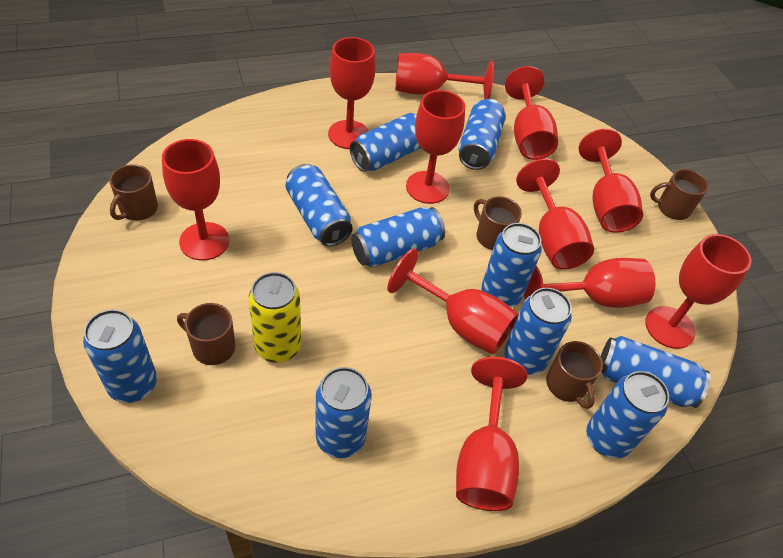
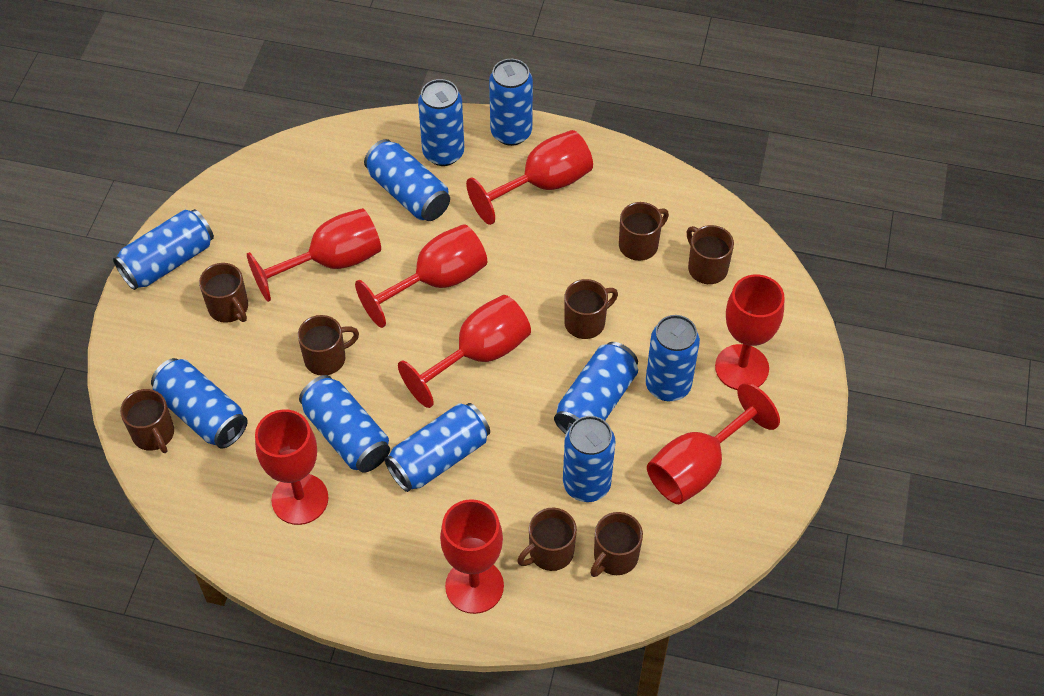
brown mug: [109,164,158,221] [177,303,235,365] [474,196,522,250] [546,341,603,409] [650,169,708,220] = 5 -> [120,389,174,453] [199,263,248,323] [298,315,359,376] [517,508,577,571] [564,279,618,339] [590,512,643,577] [619,202,669,261] [687,225,734,284] = 8
red goblet: [162,139,229,261] [328,37,376,149] [387,248,519,355] [395,53,494,99] [406,90,465,204] [456,357,527,511] [505,66,558,160] [516,158,594,269] [524,258,656,308] [579,129,643,233] [645,234,752,349] = 11 -> [247,208,381,302] [255,409,329,525] [355,224,487,328] [398,295,531,408] [440,499,504,614] [466,130,593,225] [647,383,780,504] [715,274,785,390] = 8
yellow can: [248,272,301,363] = 1 -> none = 0

